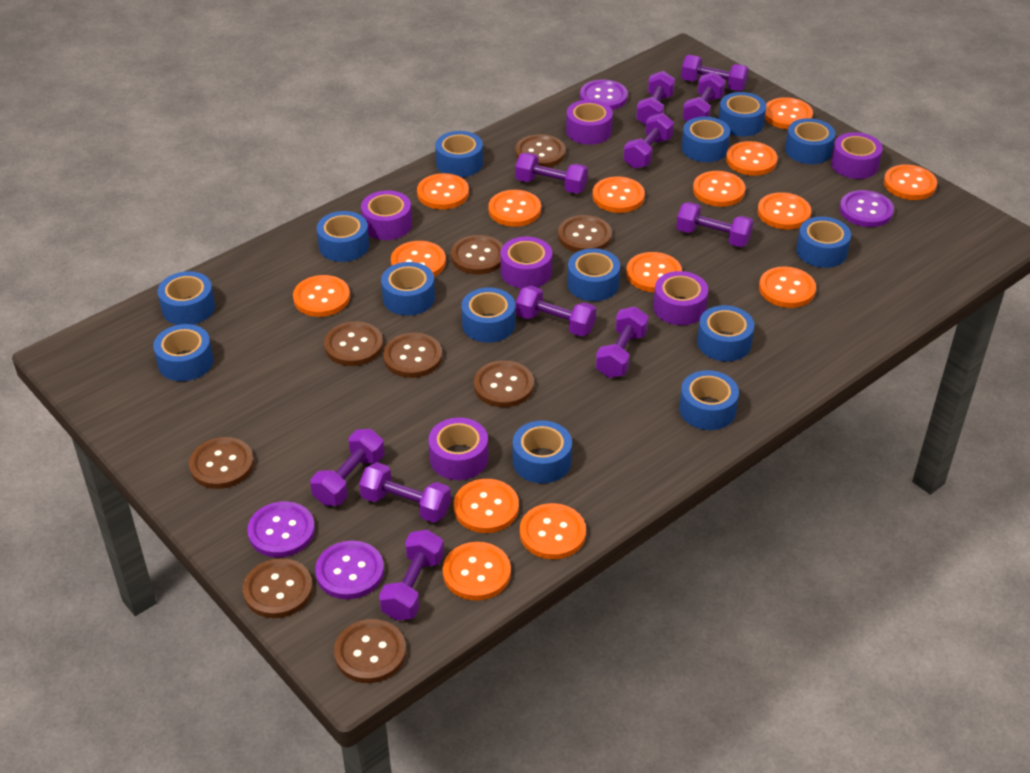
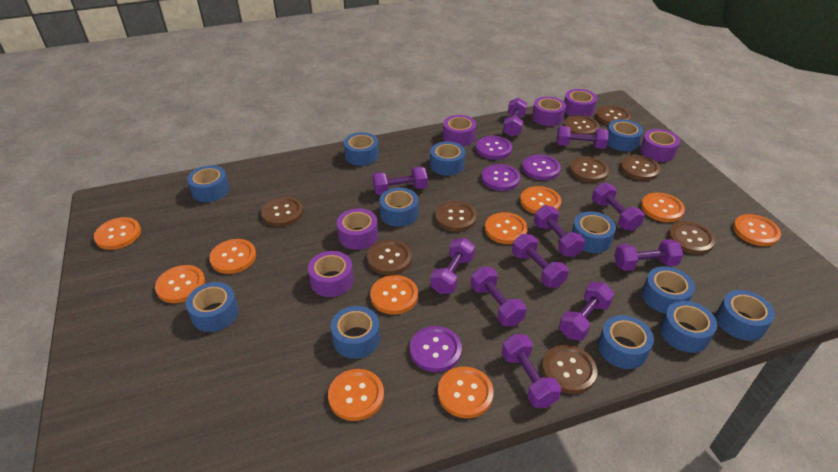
blue tape: [153,324,213,381] [157,271,215,325] [317,211,369,262] [381,262,435,316] [435,131,483,177] [461,287,515,343] [513,421,572,483] [567,248,620,301] [679,370,739,430] [681,117,730,162] [697,305,754,361] [718,92,766,136] [785,118,835,164] [796,217,851,268] = 14 -> [186,282,239,332] [187,165,229,202] [330,306,380,359] [344,132,379,166] [379,187,418,227] [430,141,465,176] [572,211,616,253] [598,315,654,369] [607,119,643,151] [642,266,695,313] [660,301,717,353] [716,290,775,341] = 12
orange button: [293,275,350,317] [391,241,446,277] [417,173,469,209] [443,542,511,601] [454,479,519,533] [488,190,541,227] [520,503,586,559] [593,177,645,213] [626,252,682,292] [693,171,745,207] [726,141,777,176] [757,192,811,230] [759,266,816,308] [765,97,813,129] [884,164,937,200] = 15 -> [94,217,141,250] [155,265,205,303] [209,239,256,274] [328,369,384,421] [370,275,418,315] [438,366,494,418] [485,212,528,244] [520,186,561,214] [641,192,685,222] [733,214,781,246] = 10

